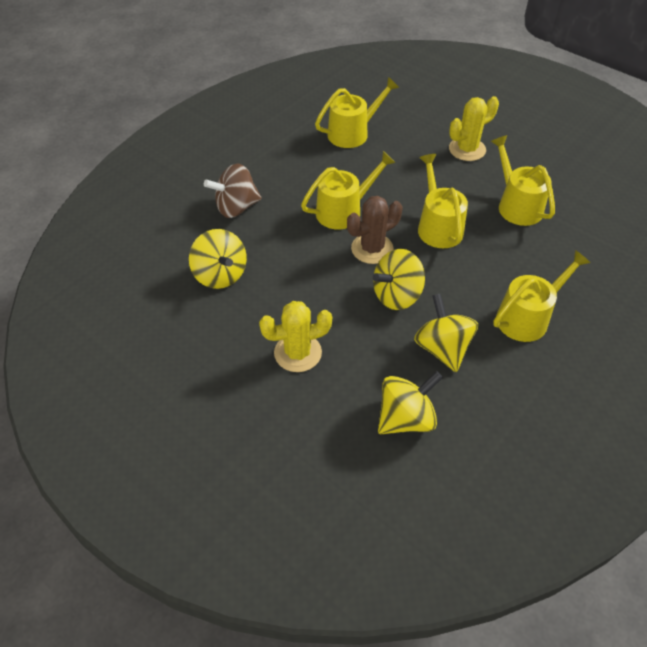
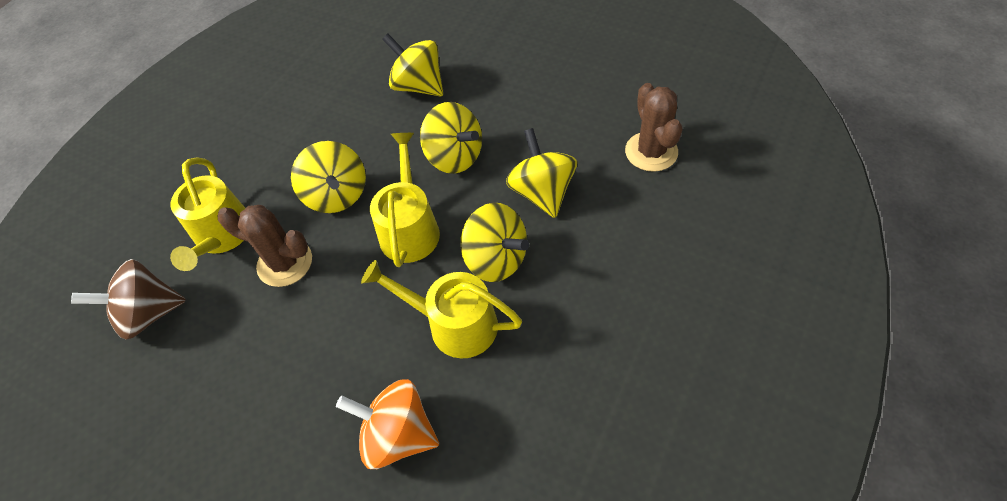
brown cactus: [347,196,402,264] = 1 -> [218,205,312,287] [625,83,683,172] = 2
orange spinning top: none = 0 -> [336,379,439,469] = 1
yellow cactus: [259,301,332,372] [449,96,499,161] = 2 -> none = 0
yellow spinning top: [189,229,247,289] [373,249,425,310] [378,371,443,434] [414,293,478,372] = 4 -> [291,141,366,213] [382,34,443,96] [420,102,482,174] [461,203,529,282] [506,128,577,218] = 5
yellow watering can: [301,151,396,230] [315,77,399,148] [418,154,468,248] [491,135,555,226] [493,250,591,342] = 5 -> [170,158,245,271] [361,260,522,358] [370,133,440,267] = 3

